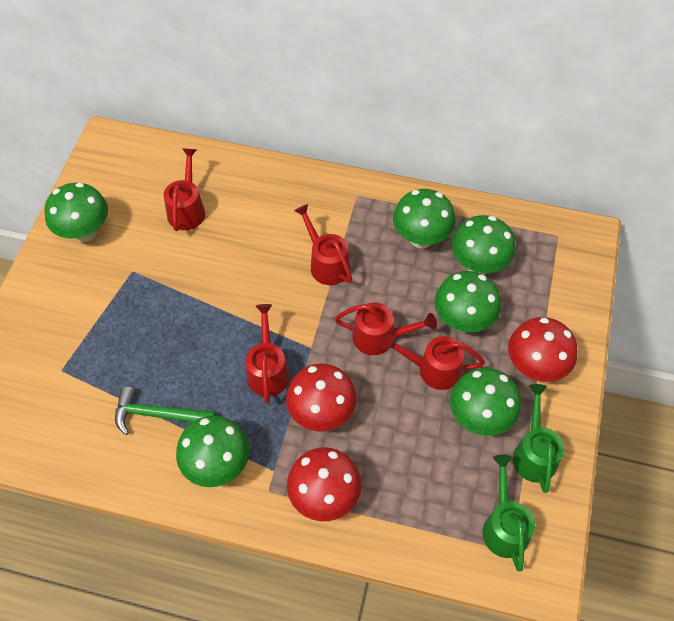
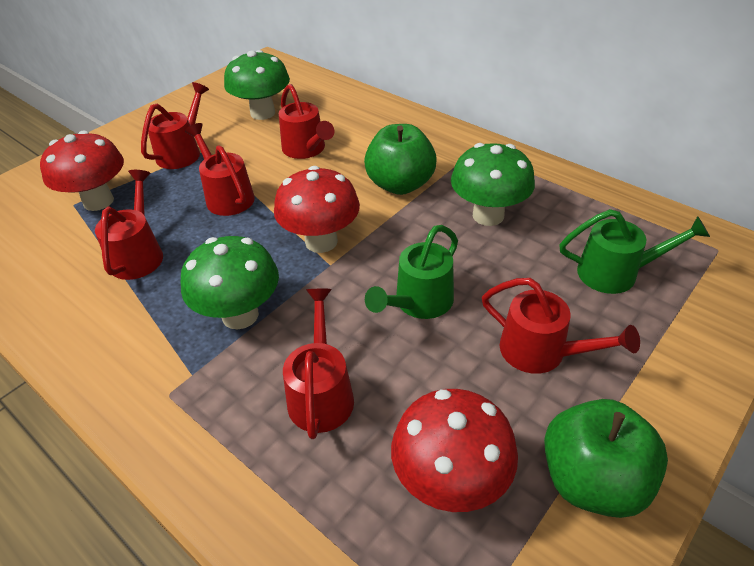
green apple: none = 0 -> [364,124,437,195] [544,399,668,518] = 2
green hammer: [115,386,216,435] = 1 -> none = 0
green mushroom: [44,183,108,242] [176,416,249,487] [393,189,456,248] [434,271,501,332] [450,368,521,436] [451,215,516,275] = 6 -> [181,236,279,329] [224,50,290,120] [451,143,535,226] = 3
red watering can: [163,148,205,231] [246,304,289,403] [294,204,352,285] [335,302,437,355] [382,334,485,390] = 5 -> [95,170,163,280] [141,82,209,169] [185,123,255,216] [279,84,334,159] [283,289,354,439] [482,278,640,374] = 6

